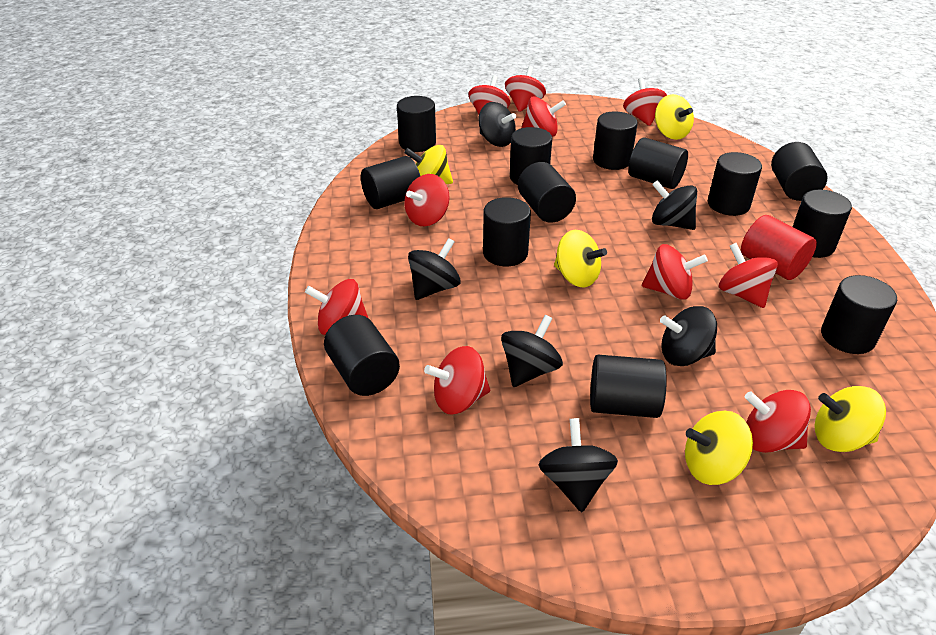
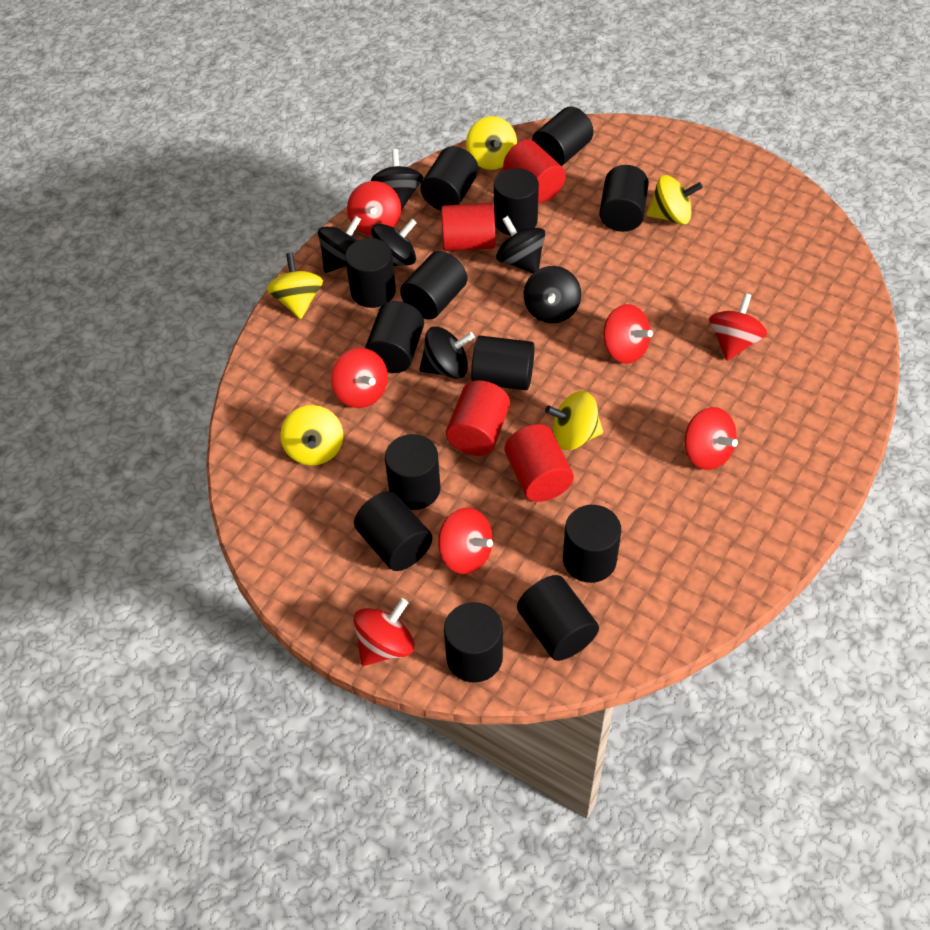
red cylinder: [741,215,817,280] = 1 -> [441,203,496,251] [446,380,510,456] [503,140,566,203] [505,424,574,502] = 4
red spinning top: [305,279,368,335] [404,174,449,226] [424,346,490,415] [468,75,510,114] [505,66,546,112] [521,96,566,137] [623,78,667,126] [642,244,708,300] [719,243,778,308] [745,390,811,453] = 10 -> [331,348,388,408] [347,181,401,236] [353,598,414,666] [438,508,493,574] [603,304,653,364] [685,407,738,470] [709,293,767,361] = 7

